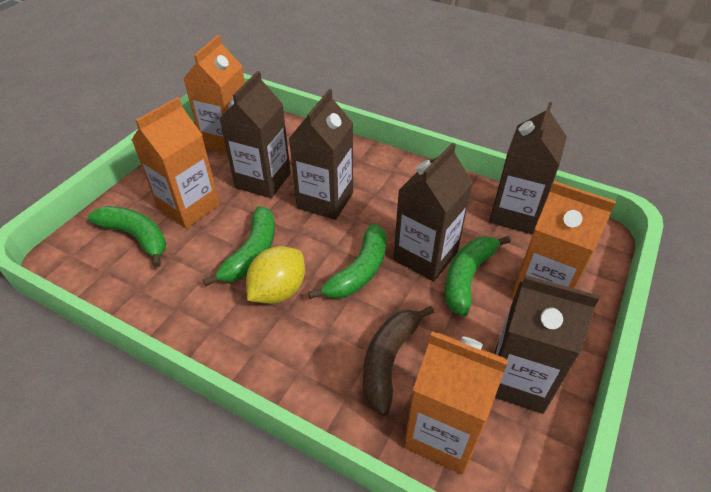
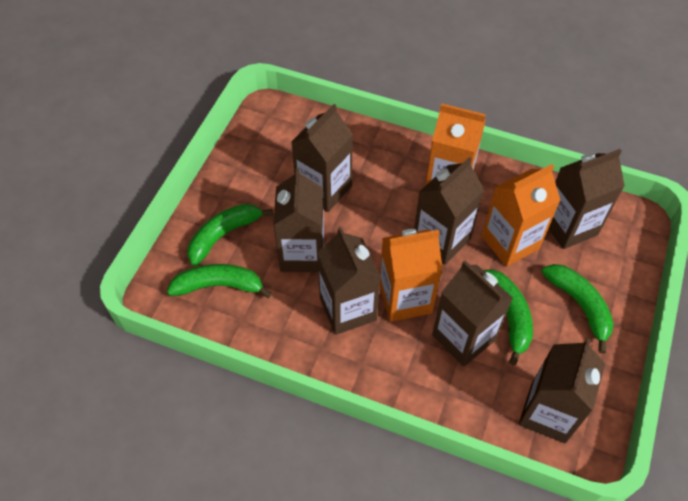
brown banana: [363,306,434,416] = 1 -> none = 0
brown carton: [219,71,291,198] [289,89,353,220] [393,143,473,281] [490,102,567,235] [494,275,600,414] = 5 -> [273,167,324,272] [292,104,353,212] [317,227,381,335] [414,157,484,264] [432,261,513,367] [519,338,605,443] [548,149,625,249] = 7
orange carton: [132,97,220,229] [183,35,245,153] [404,331,508,475] [511,181,616,299] = 4 -> [380,229,443,322] [425,103,486,186] [482,164,561,267] = 3
yellow lemon: [246,246,305,304] = 1 -> none = 0

